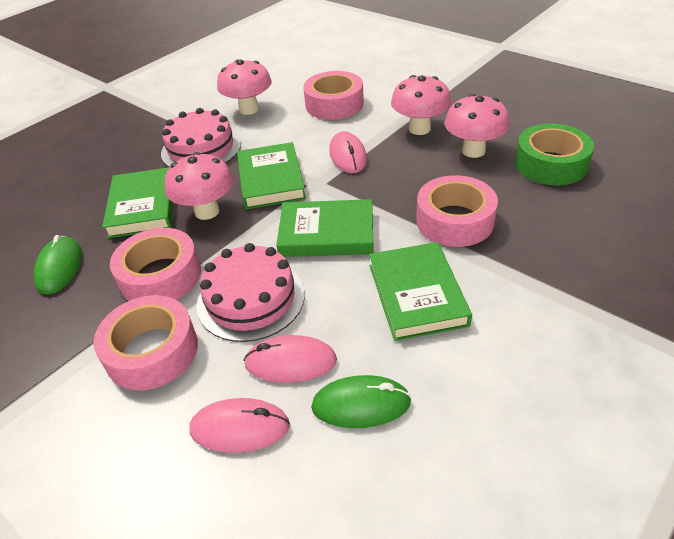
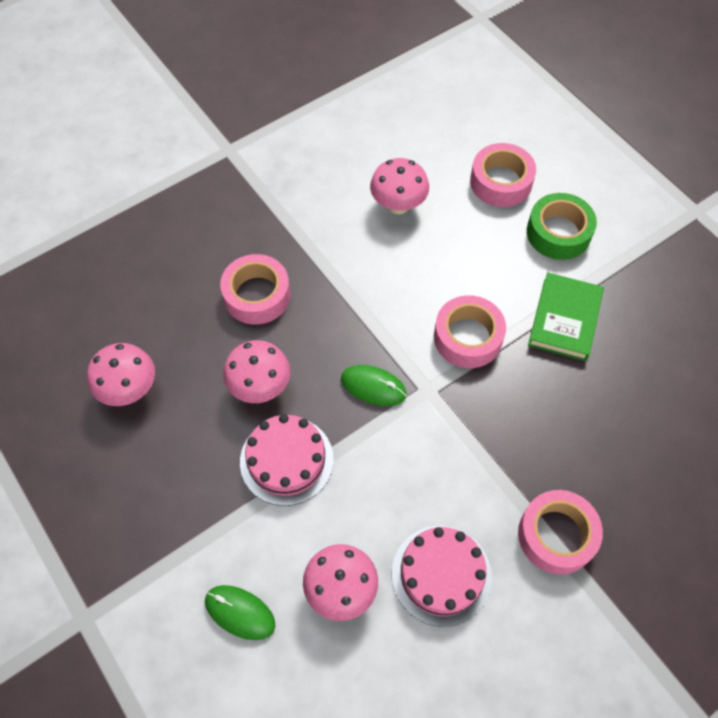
green book: [102,167,173,238] [237,142,306,209] [276,199,374,257] [369,242,472,341] = 4 -> [528,272,604,361] = 1
pink mouse: [189,398,290,453] [244,335,337,383] [329,131,367,173] = 3 -> none = 0

